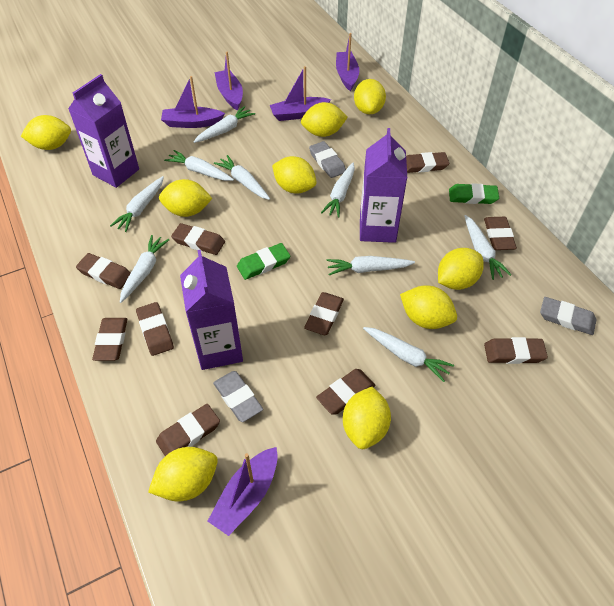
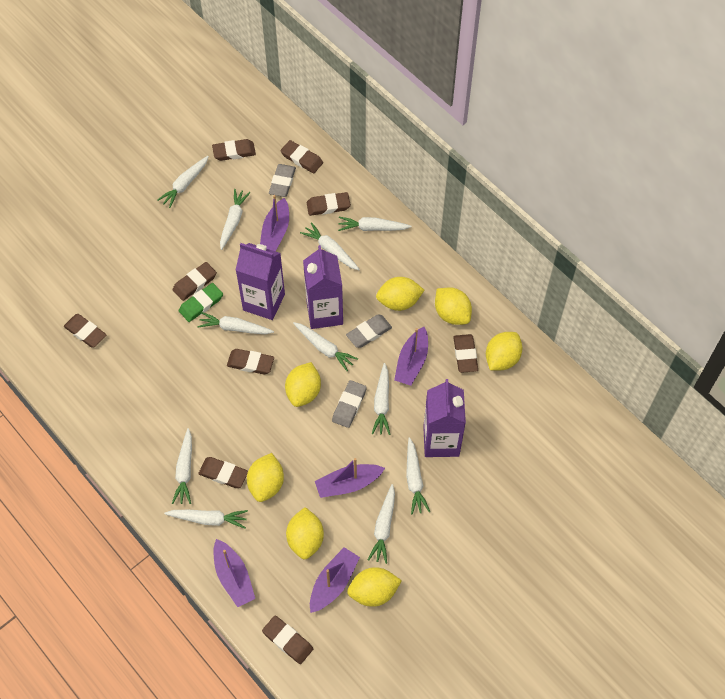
brown eraser: [76,253,131,289] [92,318,128,361] [136,302,174,356] [156,404,220,456] [171,223,225,255] [304,292,344,335] [316,369,375,414] [406,152,449,173] [484,217,517,250] [484,337,548,364] = 10 -> [64,314,107,348] [173,262,217,301] [198,457,248,488] [212,139,256,161] [227,349,274,375] [262,615,313,664] [280,140,323,173] [307,192,351,216] [453,334,478,373] = 9
green eraser: [237,243,290,280] [449,183,499,204] = 2 -> [179,283,223,322] = 1
white carrot: [110,176,164,232] [120,235,169,303] [164,150,234,181] [194,106,255,143] [214,155,270,200] [321,163,355,218] [327,256,415,275] [363,327,454,382] [464,215,511,280] = 9 -> [157,156,209,208] [164,510,248,529] [172,428,192,504] [197,312,274,334] [220,189,251,250] [293,322,358,371] [300,222,360,270] [338,217,412,231] [368,484,395,564] [372,363,390,435] [406,437,430,514] = 11
yellow lemon: [21,115,71,150] [148,447,218,501] [159,179,213,217] [272,156,317,193] [301,102,348,137] [343,387,391,449] [354,79,386,114] [400,285,457,329] [438,248,484,290] = 9 -> [247,453,284,502] [285,362,321,407] [286,507,324,559] [347,567,402,607] [376,277,424,311] [435,287,472,325] [486,332,523,370] = 7

